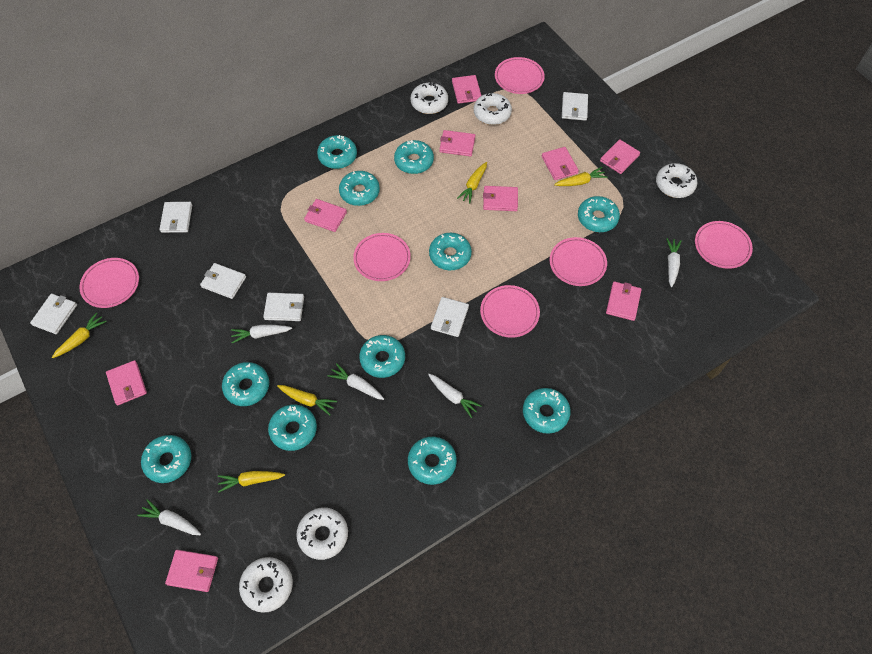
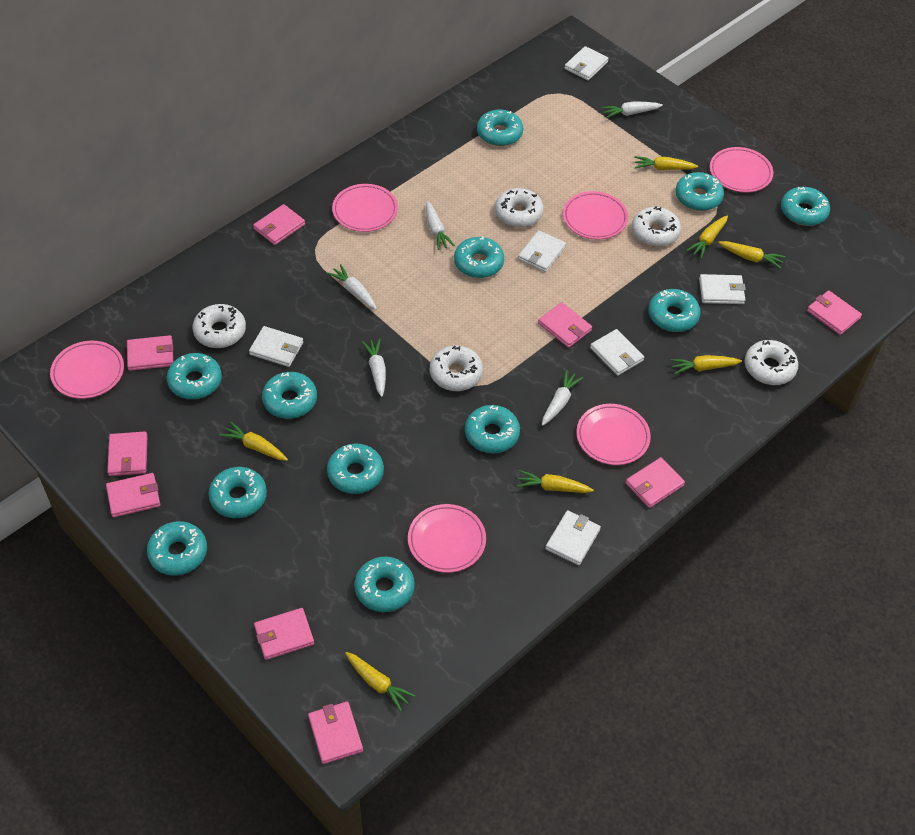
turquoise donut: [141,435,191,483] [222,362,269,406] [268,405,317,451] [317,135,357,169] [339,171,380,206] [359,335,405,378] [394,140,434,174] [408,437,457,485] [429,233,472,270] [523,388,571,434] [578,196,620,232] = 11 -> [147,521,207,576] [167,353,222,399] [208,467,267,518] [262,372,317,419] [327,444,384,494] [354,557,415,612] [454,236,504,278] [465,405,520,453] [477,110,523,146] [648,289,701,332] [676,172,724,211] [781,187,830,226] = 12
yellow carrot: [52,312,107,358] [218,471,285,492] [277,385,337,415] [457,162,487,204] [554,167,608,186] = 5 -> [219,421,288,461] [345,652,416,712] [517,470,594,493] [634,156,698,170] [670,355,742,374] [686,216,728,259] [718,241,785,269] = 7

